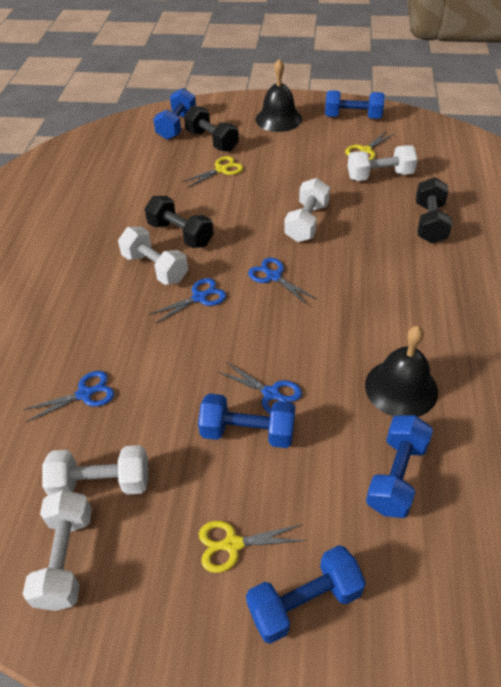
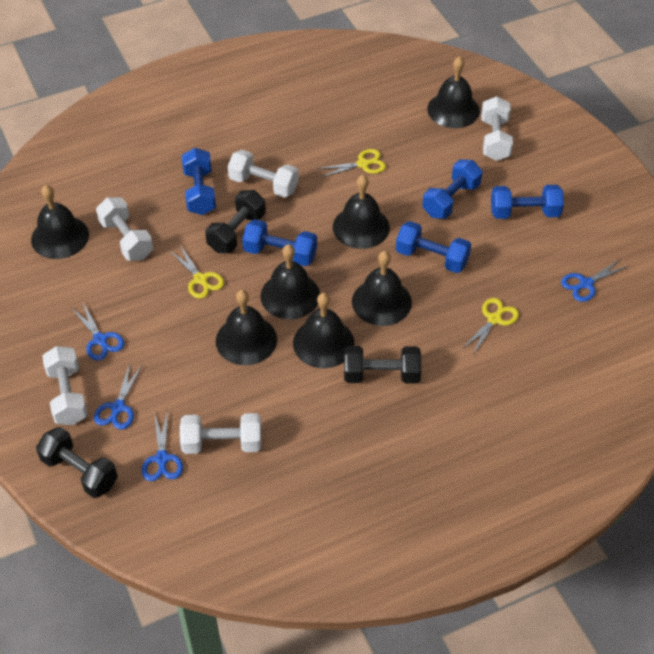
black bell: [256,59,302,132] [365,326,438,417] = 2 -> [31,185,89,259] [216,290,277,365] [261,244,320,319] [293,293,355,368] [333,175,390,249] [352,251,412,326] [427,56,480,128] = 7

